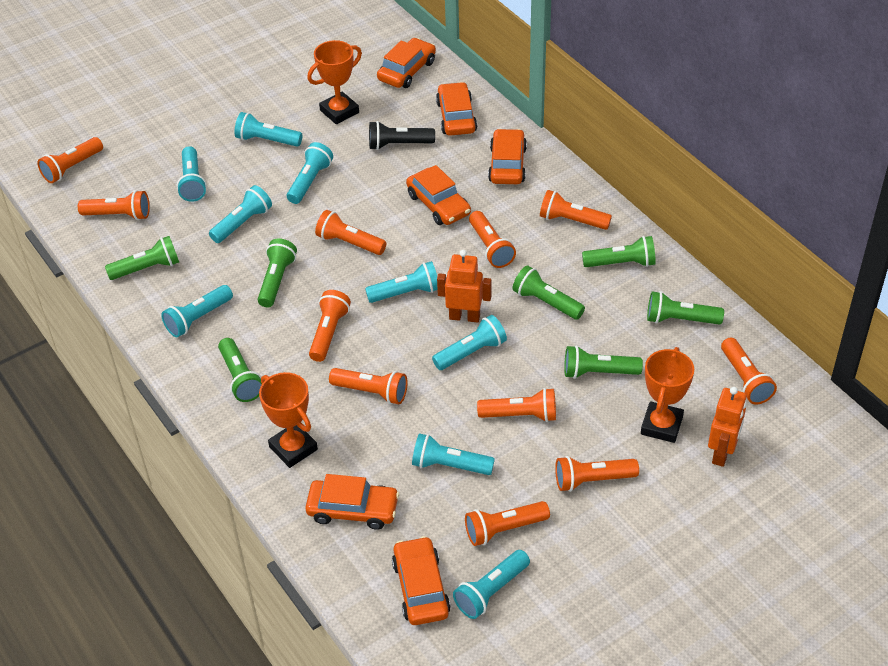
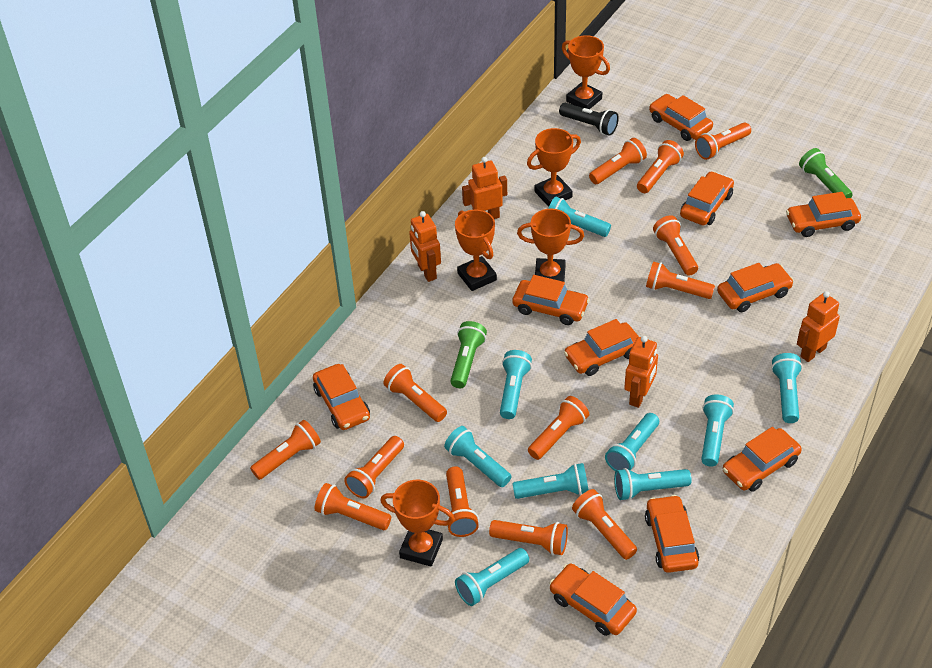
green flashlight: [105,236,179,280] [218,338,262,402] [258,238,297,307] [512,265,585,320] [564,345,643,379] [582,236,656,267] [647,291,724,325] = 7 -> [450,321,487,388] [799,148,853,198] = 2
orange car: [305,474,399,530] [377,38,436,88] [392,536,451,625] [406,165,471,225] [436,82,477,136] [488,129,527,184] = 6 -> [313,364,370,430] [512,275,590,325] [549,563,637,636] [564,319,639,376] [645,495,699,573] [649,94,713,141] [680,171,734,225] [717,263,794,312] [723,427,802,492] [786,192,861,237] = 10
orange flashlight: [37,137,103,183] [78,190,150,220] [309,290,351,362] [315,210,386,255] [329,368,408,404] [465,501,550,546] [469,211,516,268] [477,388,556,422] [540,190,612,230] [555,456,639,492] [721,338,777,404] = 11 -> [250,420,321,480] [315,483,391,530] [344,436,404,499] [384,364,447,422] [446,466,479,537] [489,520,568,555] [528,396,589,460] [572,489,637,560] [589,138,647,184] [637,140,684,193] [646,261,715,299] [653,215,698,275] [695,123,751,160] = 13
orange robot: [437,250,491,322] [708,387,747,467] = 2 -> [409,211,441,282] [462,157,507,219] [624,336,658,408] [797,291,840,362] = 4
orange trophy: [259,372,318,468] [307,40,362,124] [641,347,694,443] = 3 -> [380,480,455,567] [455,210,497,291] [517,209,584,282] [527,128,581,207] [562,35,610,109] = 5

